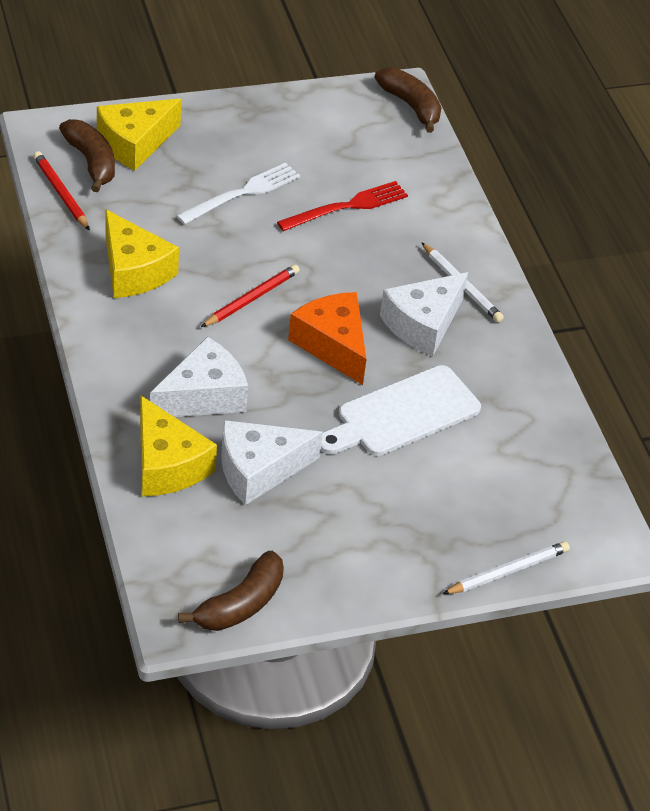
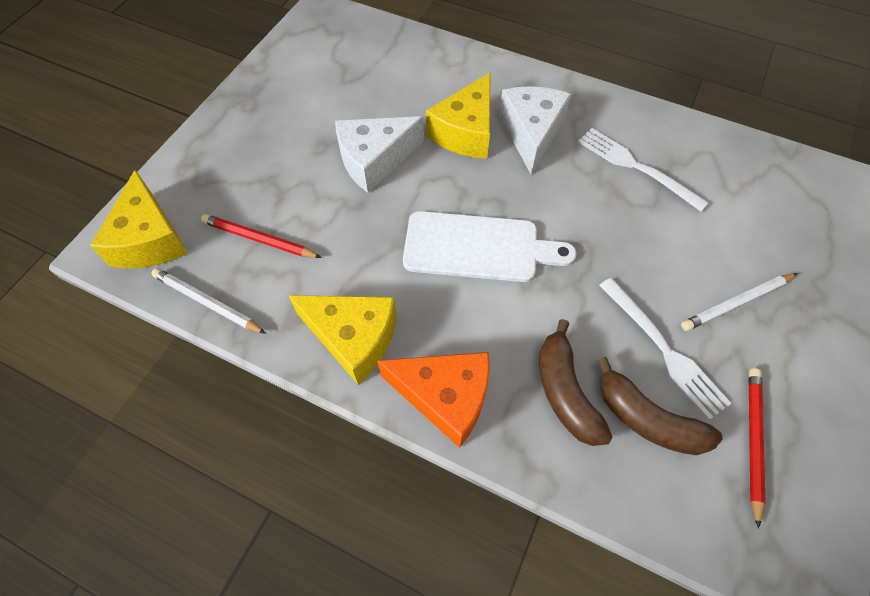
brown banana: [59,119,115,192] [178,551,284,631] [375,67,441,133] = 3 -> [539,319,612,446] [597,357,723,455] = 2
red fork: [277,181,408,231] = 1 -> none = 0
white cheese: [150,337,248,417] [221,420,323,505] [380,272,468,356] = 3 -> [335,116,424,193] [499,86,571,174] = 2
white fork: [176,163,300,224] = 1 -> [578,128,709,211] [599,278,732,420] = 2

